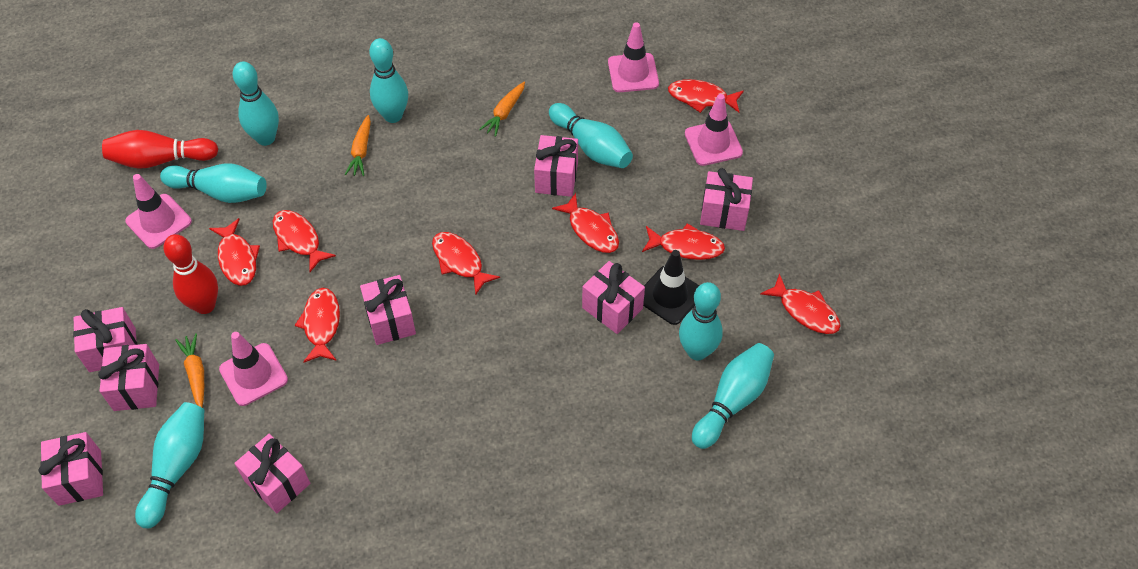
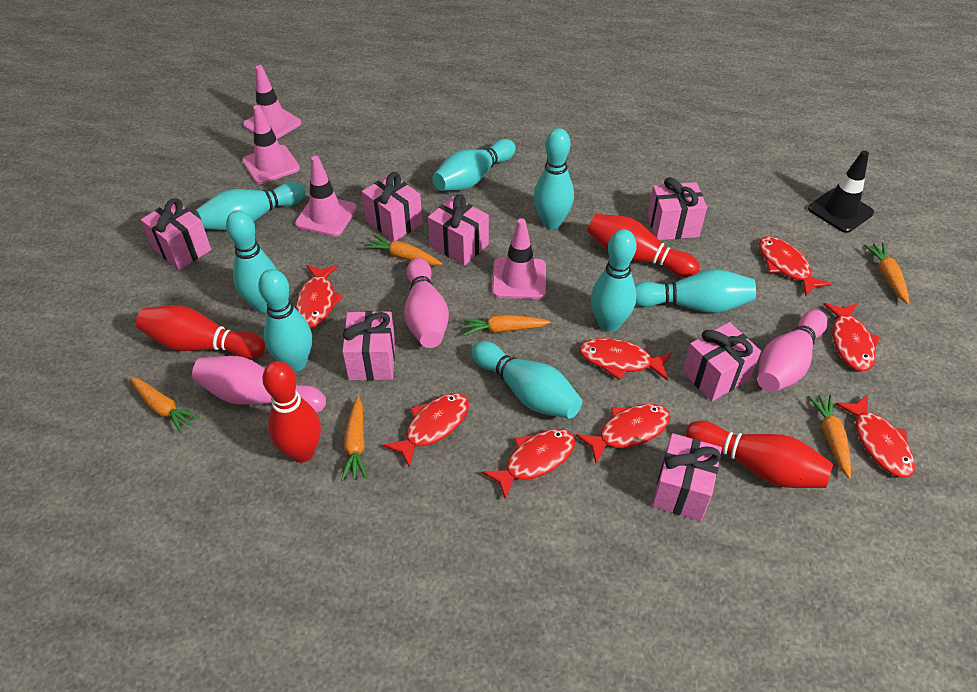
orange carrot: [175,333,204,407] [345,115,371,176] [479,82,525,137] = 3 -> [130,377,200,433] [341,396,367,481] [364,234,442,265] [461,314,550,336] [808,394,851,479] [864,243,909,304] = 6
pink bowling pin: none = 0 -> [192,356,326,413] [404,258,449,348] [757,310,828,392] = 3
pink gift: [39,432,103,506] [73,307,137,372] [98,344,159,411] [234,434,310,513] [360,275,416,345] [534,135,578,197] [582,261,645,334] [700,168,753,231] = 8 -> [141,198,211,270] [342,311,395,381] [362,172,423,241] [428,194,489,266] [648,177,707,240] [652,433,722,521] [682,322,761,401] = 7
red bowling pin: [102,130,218,169] [163,234,218,314] = 2 -> [136,305,265,359] [263,361,321,463] [587,214,700,278] [685,421,833,488] = 4
turquoise bowling pin: [135,402,204,528] [160,163,267,203] [233,61,279,146] [369,38,408,123] [549,103,633,168] [679,282,723,361] [692,343,774,449] = 7 -> [195,182,306,230] [226,210,277,313] [258,269,312,372] [432,139,516,191] [471,341,582,419] [534,128,574,229] [591,229,637,332] [635,269,756,313] = 8

